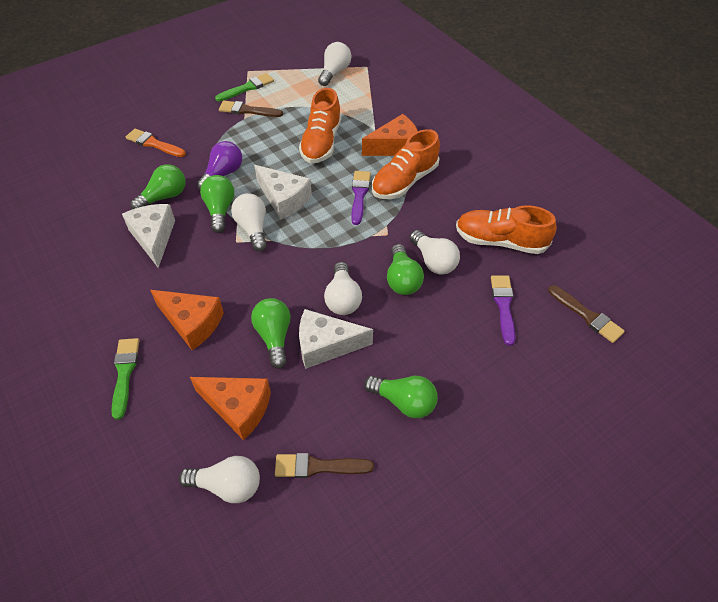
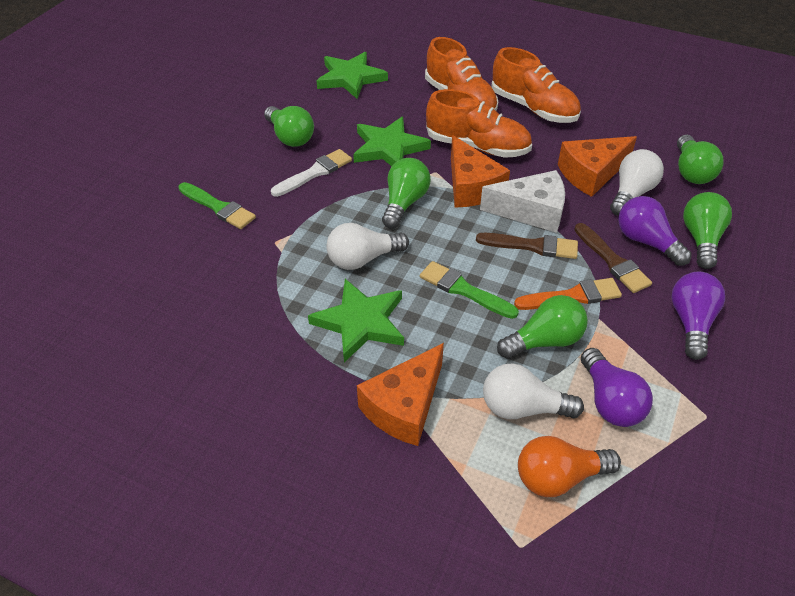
brown brush: [219,101,283,117] [275,453,374,478] [548,285,625,343] = 3 -> [476,233,578,259] [574,223,652,293] = 2
green star: none = 0 -> [308,279,404,362] [317,52,388,99] [353,117,431,166] = 3
orange light bulb: none = 0 -> [518,436,621,497] = 1
purple brush: [351,171,371,225] [491,275,515,346] = 2 -> none = 0
purple light bulb: [197,141,242,190] = 1 -> [581,348,653,427] [618,196,692,266] [671,272,725,360] = 3
white brush: none = 0 -> [271,149,352,197] = 1
white cheese: [122,204,175,268] [254,165,312,220] [299,309,373,369] = 3 -> [480,170,565,233] = 1
white light bulb: [179,456,260,503] [231,193,267,252] [318,42,351,86] [324,262,362,315] [410,230,460,275] = 5 -> [326,223,409,270] [483,363,584,419] [610,149,664,216] = 3

